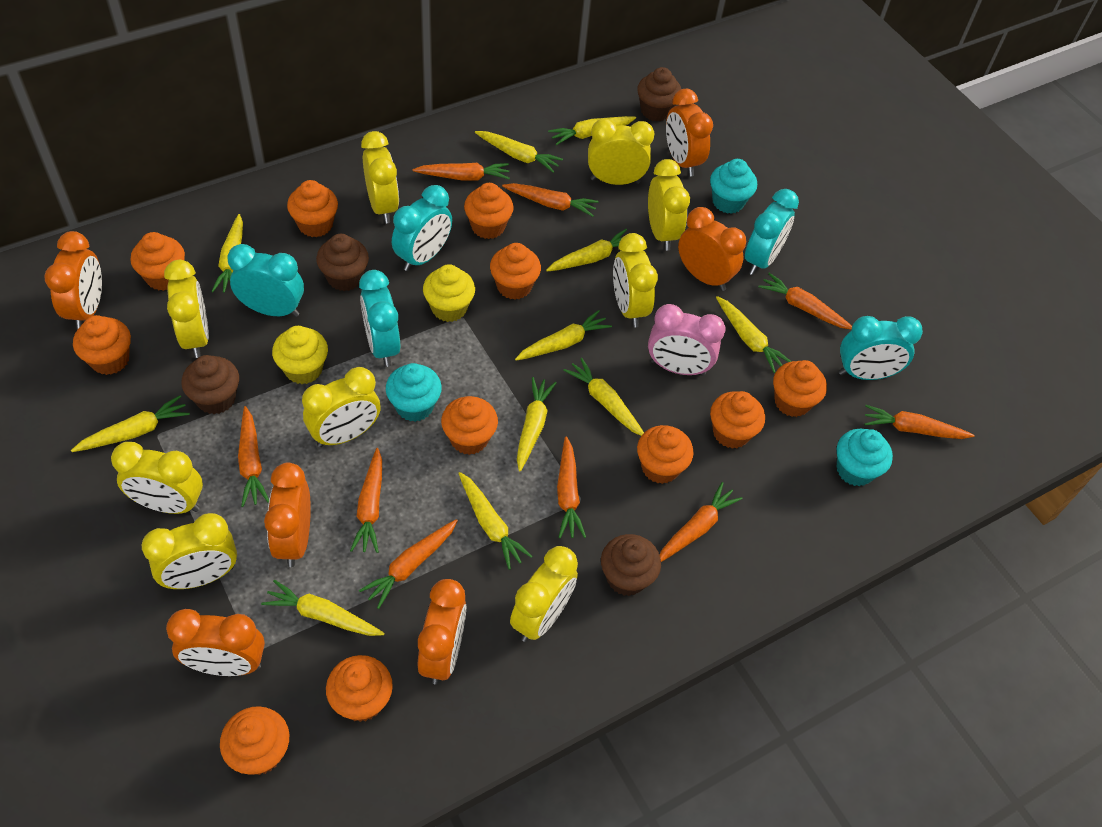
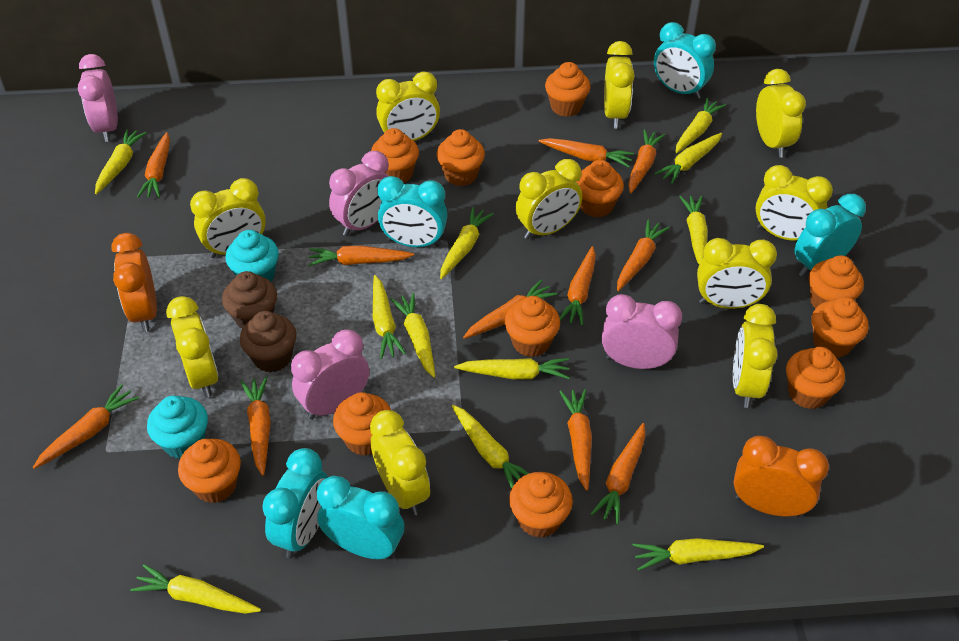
brown cupcake: [182,355,239,414] [316,234,369,291] [601,534,661,596] [637,67,681,121] = 4 -> [222,271,277,329] [240,311,297,373] = 2
orange carrot: [238,406,269,507] [350,448,382,553] [359,519,458,609] [412,163,510,181] [502,183,599,217] [557,436,586,538] [660,482,743,562] [758,273,852,330] [864,405,975,439] = 9 -> [33,384,139,469] [137,132,170,198] [240,377,271,476] [308,245,414,266] [463,279,557,339] [538,138,634,167] [559,389,592,491] [560,246,596,326] [591,423,646,524] [617,220,670,291] [628,130,665,194] = 11
orange clock: [44,231,102,330] [166,609,265,676] [264,462,311,567] [418,579,466,685] [666,89,713,176] [678,207,746,291] = 6 -> [112,233,157,332] [733,436,829,516] = 2
pink clock: [648,304,725,376] = 1 -> [78,54,118,142] [291,329,369,420] [329,151,389,236] [602,294,682,369] = 4
turquoise cupcake: [386,363,442,422] [710,159,757,214] [837,429,893,486] = 3 -> [147,395,208,459] [225,230,279,282] = 2
yellow clock: [111,442,203,514] [142,513,237,589] [164,260,209,358] [302,367,381,447] [361,131,399,223] [510,546,578,642] [588,118,655,185] [613,233,658,327] [648,159,690,251] = 9 -> [166,296,219,398] [190,178,266,258] [370,410,430,516] [376,72,440,141] [516,159,582,239] [604,41,635,128] [697,238,777,309] [733,304,777,408] [755,165,833,241] [756,69,806,158] = 10
yellow cupcake: [272,326,328,384] [423,264,475,322] = 2 -> none = 0

